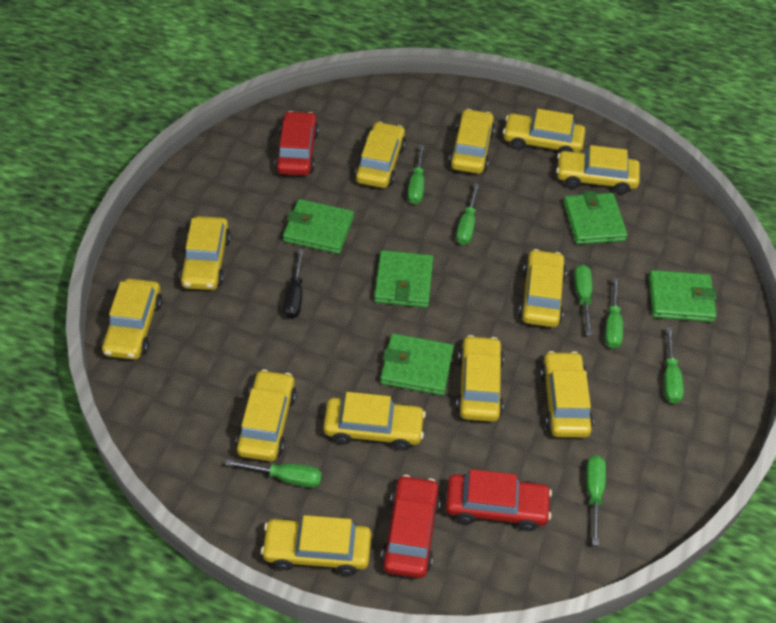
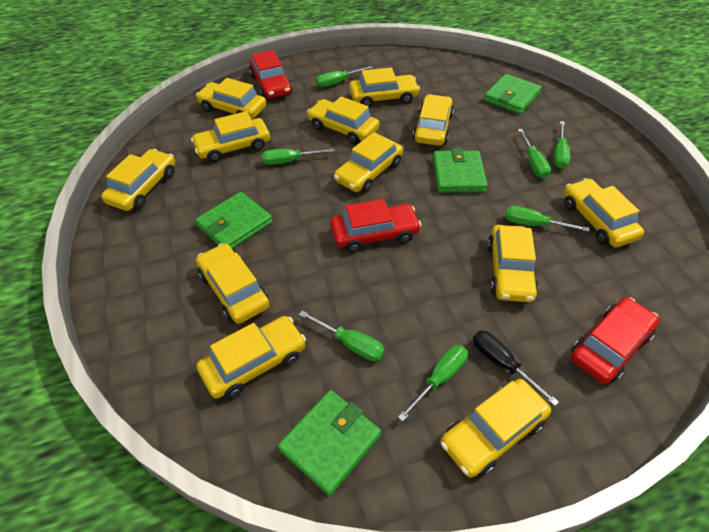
green wallet: [283,199,354,254] [374,250,433,308] [380,333,454,395] [564,191,628,245] [649,270,717,322] = 5 -> [195,192,273,249] [278,390,381,496] [433,148,488,193] [484,74,542,114] = 4

